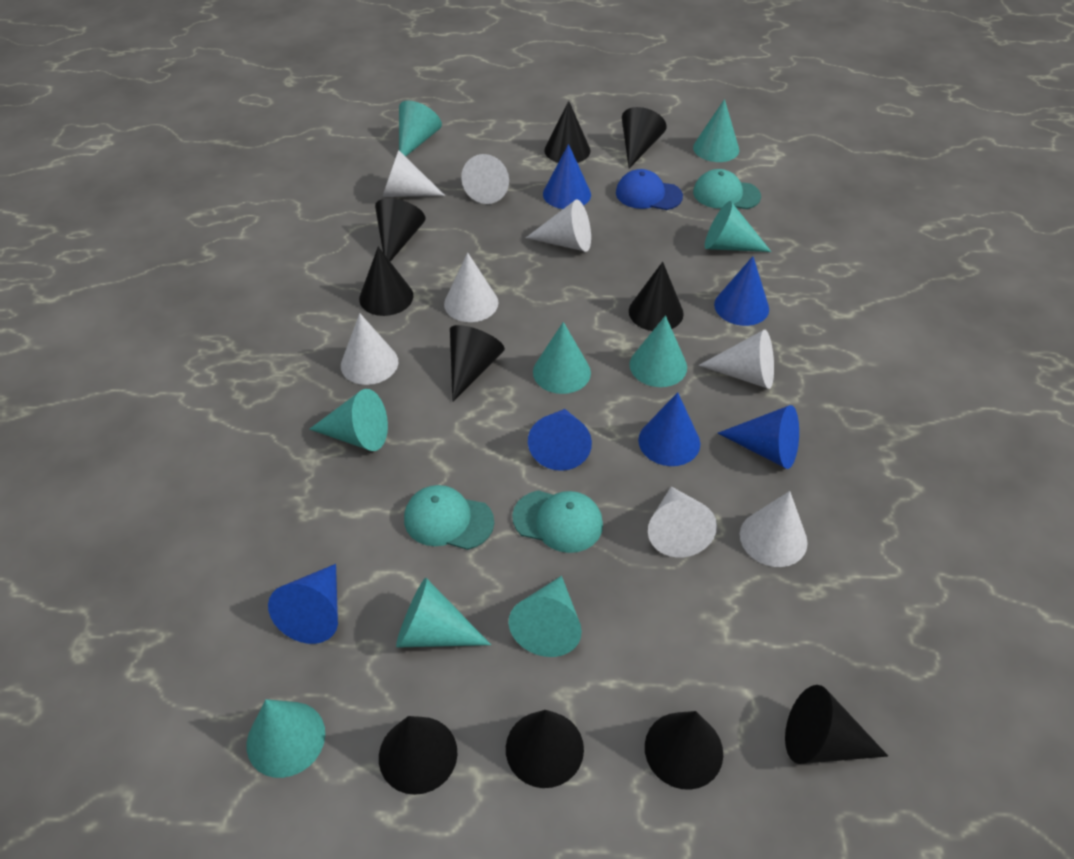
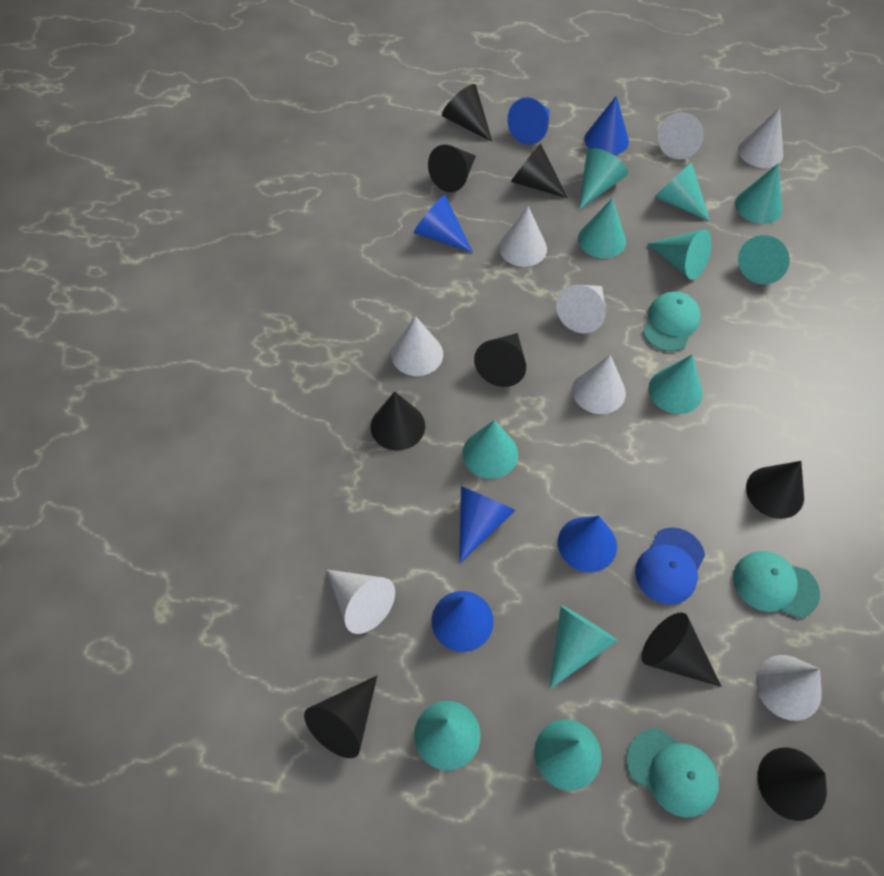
black cone: [359,247,413,316] [375,198,426,262] [379,716,457,795] [450,325,505,402] [506,710,584,788] [544,101,590,163] [622,107,667,168] [629,262,684,331] [645,711,723,790] [785,685,888,764] = 10 -> [304,676,377,758] [371,391,425,451] [428,144,476,192] [442,84,492,142] [474,333,526,387] [511,143,568,198] [641,612,722,687] [746,461,804,519] [757,748,827,821] = 9
turquoise cone: [247,699,325,778] [309,389,388,451] [396,578,491,648] [399,101,442,157] [509,576,582,657] [533,322,591,394] [629,315,687,387] [693,99,739,162] [705,201,771,252] = 9 -> [414,701,481,770] [463,420,518,479] [534,720,602,790] [549,605,617,689] [578,198,626,259] [579,148,628,210] [647,229,712,280] [648,354,702,414] [654,162,710,222] [735,163,782,224] [738,235,790,284] = 11

